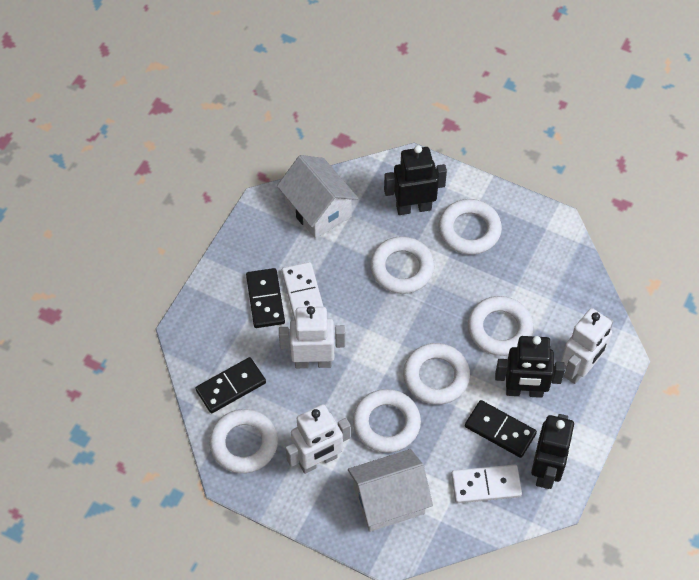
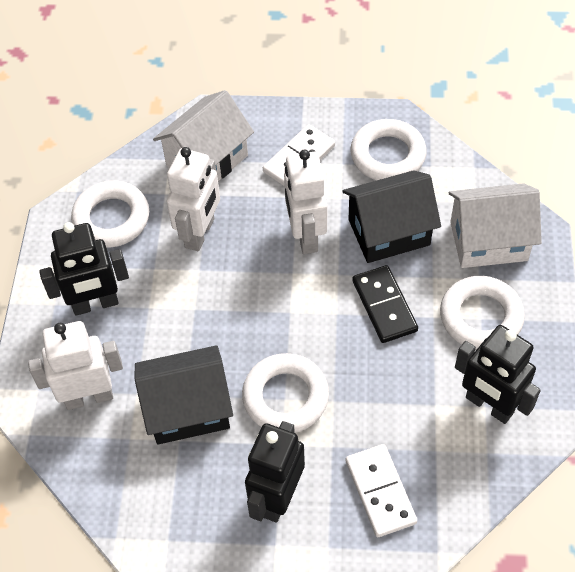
black domino: [195,357,266,413] [246,268,285,328] [465,400,537,458] = 3 -> [352,265,418,343] = 1
black house: none = 0 -> [135,345,233,445] [342,170,441,263] = 2
white ring: [209,409,278,473] [353,389,421,453] [370,236,435,294] [403,343,470,405] [439,199,502,255] [468,296,534,356] = 6 -> [71,181,149,248] [242,353,329,433] [351,119,427,180] [440,276,525,350] = 4

